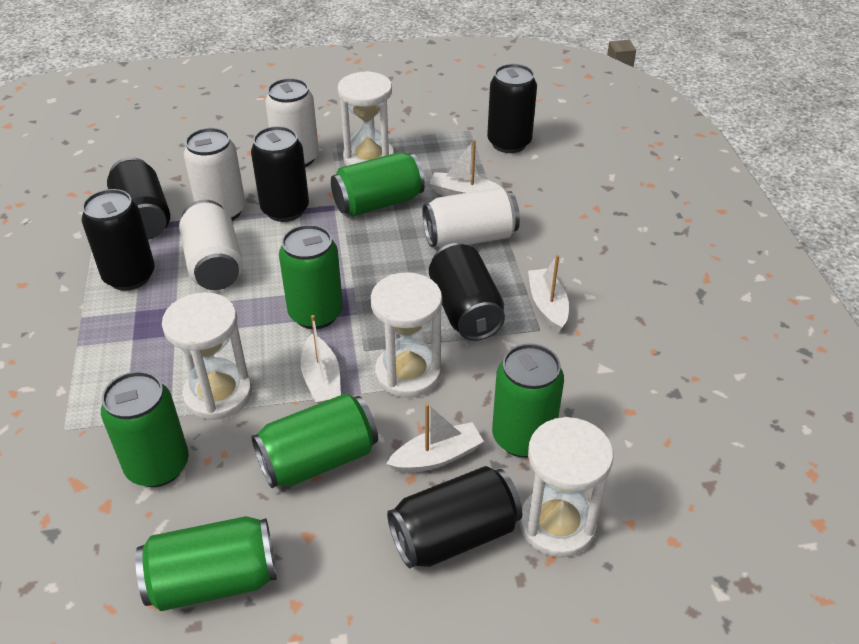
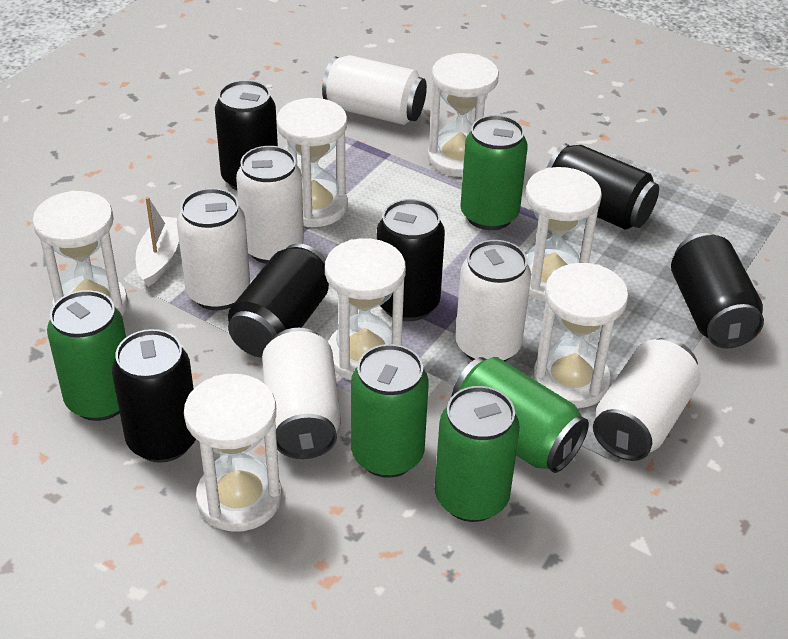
green can: [101,371,189,487] [135,516,277,611] [251,393,378,488] [279,225,343,329] [331,152,425,216] [492,343,564,458] = 6 -> [47,290,126,421] [351,344,429,478] [435,386,520,522] [452,357,589,473] [460,115,528,230] = 5
white boat: [301,315,341,404] [386,403,484,473] [429,140,501,196] [528,255,569,332] = 4 -> [136,197,179,287] = 1
white can: [179,200,243,290] [184,128,245,221] [265,78,319,167] [422,187,520,248] = 4 -> [177,188,250,310] [236,146,304,264] [262,328,341,459] [322,55,427,125] [455,240,531,361] [593,338,701,461] = 6
white hourglass: [162,292,252,420] [338,71,394,166] [370,272,442,398] [519,417,613,558] = 4 -> [32,191,128,316] [184,374,282,532] [276,98,348,227] [325,238,406,380] [428,53,499,177] [526,167,602,302] [533,263,628,408] = 7

